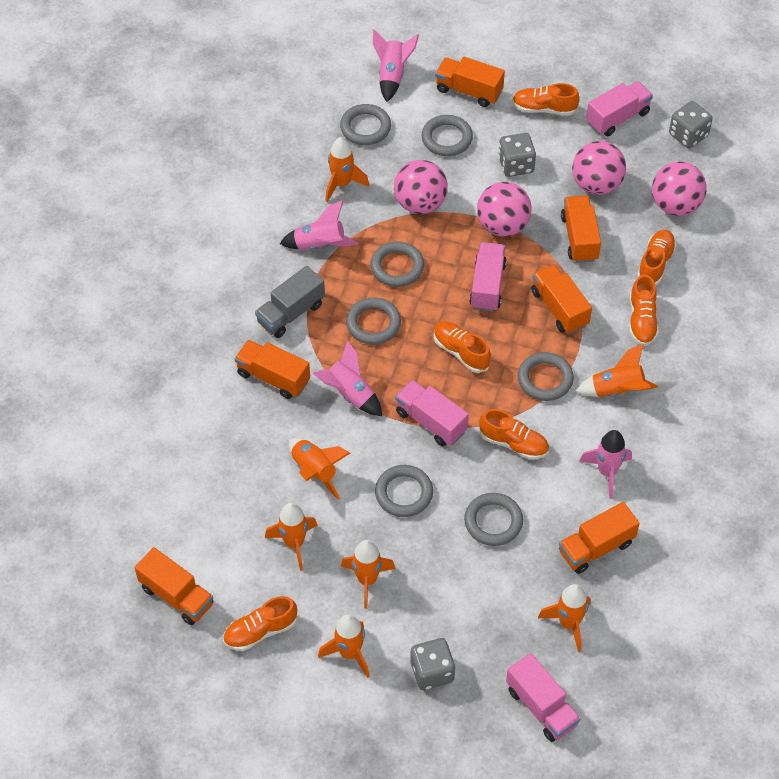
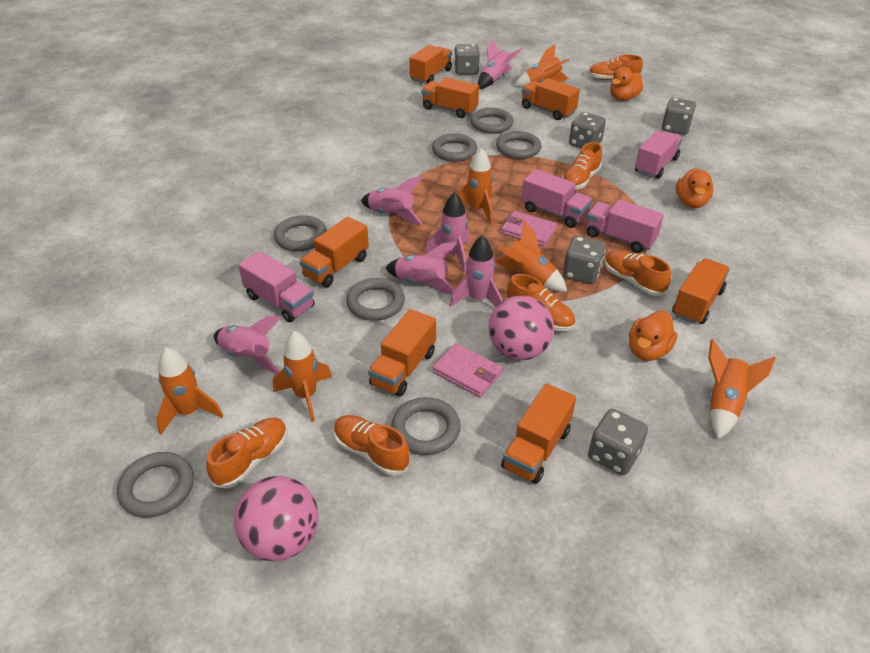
grey dice: [410,638,455,690] [498,133,536,177] [669,101,713,148] = 3 -> [454,44,480,75] [563,236,606,284] [569,112,606,149] [588,409,648,475] [662,98,696,135] = 5
grey truck: [255,266,325,338] = 1 -> none = 0
orange duck: none = 0 -> [610,67,643,101] [629,311,678,361] [676,168,714,208] = 3
orange rocket: [265,503,318,571] [289,438,350,499] [318,614,370,678] [325,137,369,202] [341,540,396,609] [538,584,591,652] [576,344,658,397] = 7 -> [156,347,223,434] [273,331,332,422] [457,148,493,224] [495,221,567,292] [514,44,570,88] [708,339,776,439] = 6
orange truck: [135,547,214,625] [235,340,310,399] [435,57,505,107] [531,264,592,334] [559,502,640,574] [561,195,601,263] = 6 -> [300,217,369,287] [368,309,436,397] [410,45,452,83] [422,77,479,118] [501,383,576,484] [522,78,580,120] [672,259,730,324] = 7
pink ball: [394,160,448,214] [477,182,531,237] [572,141,626,195] [652,161,707,216] = 4 -> [234,476,318,561] [489,295,554,361] = 2
pink rocket: [280,200,358,250] [313,340,382,416] [373,29,419,102] [579,430,632,499] = 4 -> [214,316,281,374] [361,176,423,225] [386,242,457,294] [425,192,470,272] [450,235,503,307] [478,39,523,89] = 6
pink wallet: none = 0 -> [432,343,503,397] [501,211,557,247] = 2

